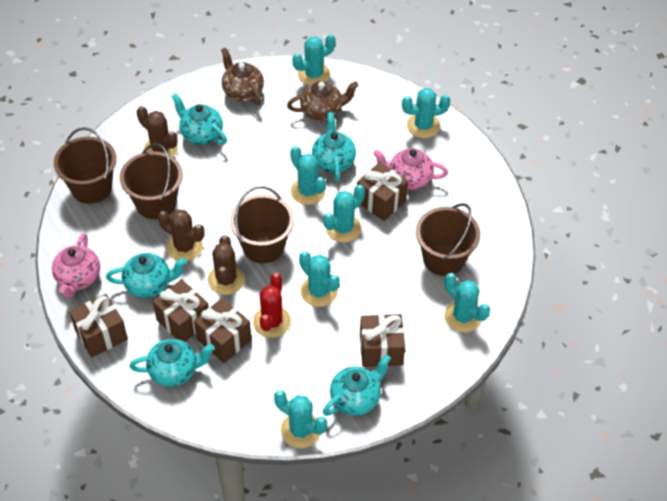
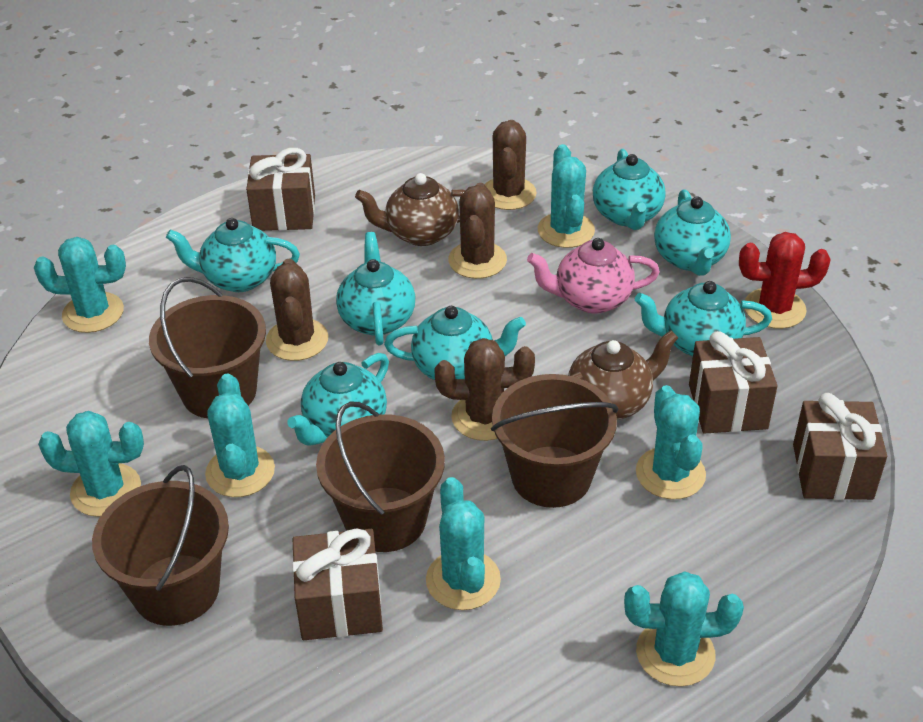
brown cactus: [137,106,178,157] [158,209,205,261] [208,235,245,295] = 3 -> [266,259,329,361] [434,338,535,441] [448,183,507,279] [485,120,537,210] = 4
brown gift: [69,294,128,357] [153,279,209,342] [194,298,251,363] [357,162,408,221] [360,314,405,367] = 5 -> [246,148,315,231] [292,528,383,640] [689,331,778,434] [793,393,887,500] = 4
pink teapot: [52,233,100,298] [373,149,448,190] = 2 -> [527,238,660,314] = 1
turquoise teapot: [106,253,187,298] [130,339,215,387] [172,93,227,145] [312,112,356,181] [323,354,391,416] = 5 -> [166,218,300,292] [287,353,389,446] [336,232,415,345] [384,306,526,380] [593,149,666,230] [635,281,772,356] [654,189,731,276] = 7

